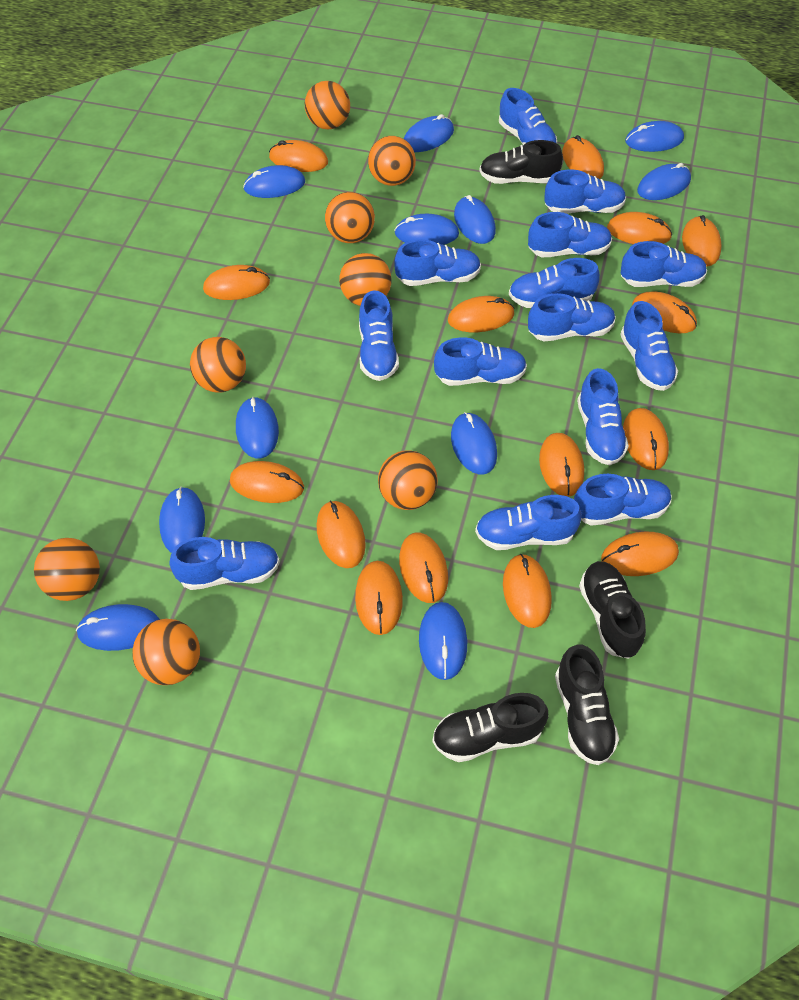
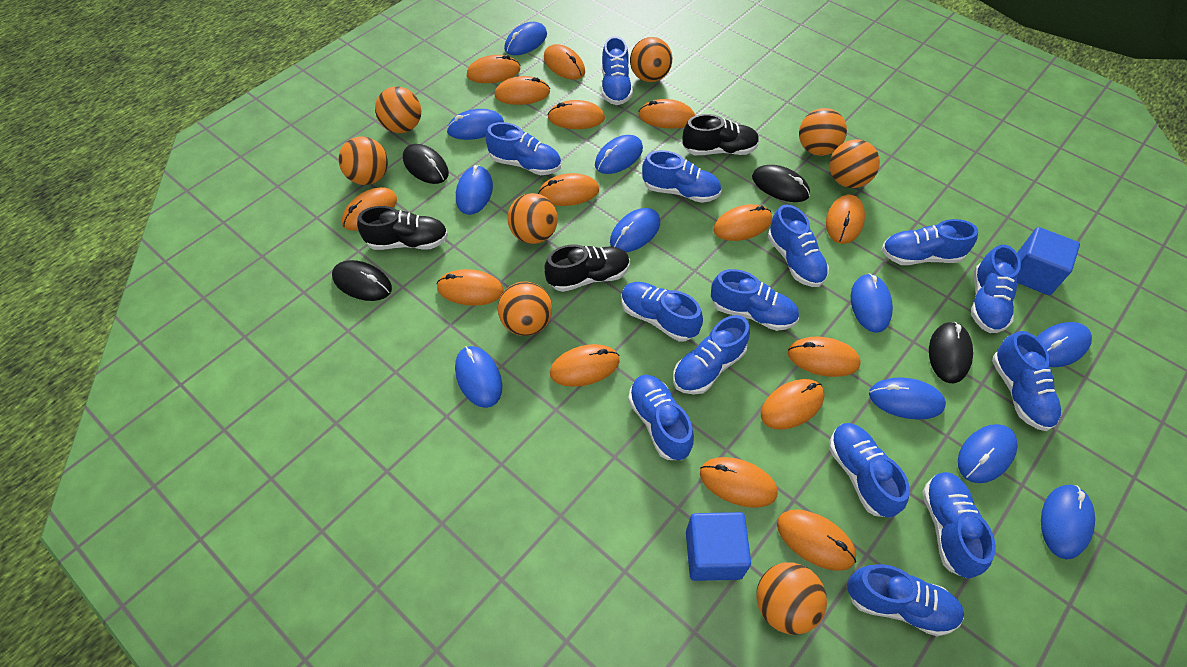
black mouse: none = 0 -> [332,260,392,301] [403,144,449,184] [752,165,810,202] [929,322,973,383] = 4
black shoe: [432,693,549,762] [479,140,563,184] [555,644,619,765] [579,561,646,659] = 4 -> [357,206,448,250] [544,245,630,292] [682,114,759,155] = 3
blue cube: none = 0 -> [686,512,751,581] [1017,227,1080,295] = 2

